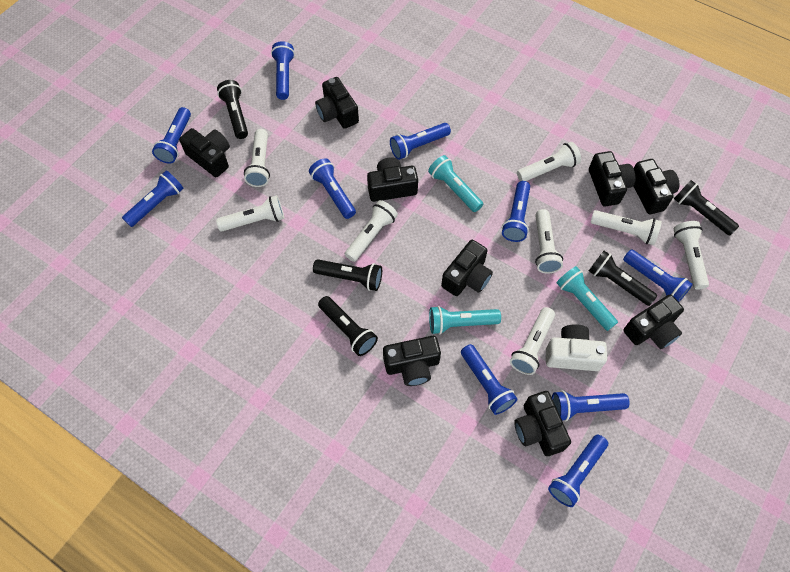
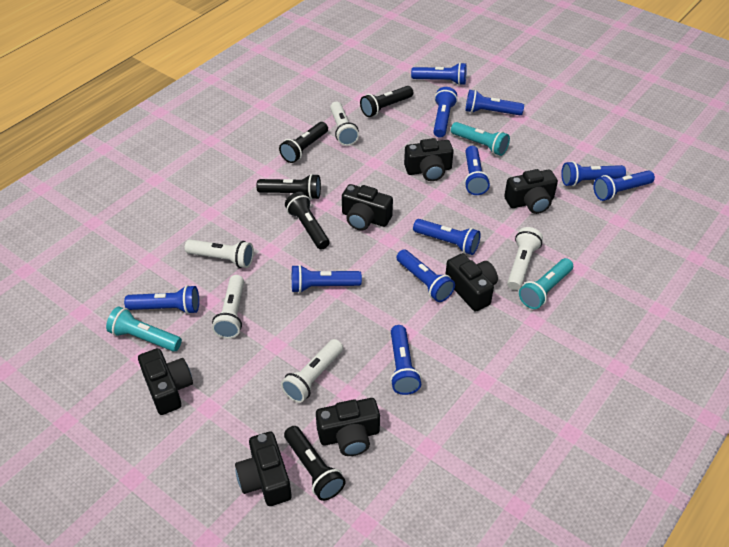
black camera: [179,128,230,177] [315,77,359,129] [367,157,418,202] [383,336,441,386] [441,240,493,296] [514,391,571,456] [589,151,636,207] [623,295,684,349] [633,159,679,214] = 9 -> [138,348,193,415] [235,431,292,506] [316,398,380,456] [342,184,393,231] [404,138,454,181] [445,254,498,312] [504,169,558,214] = 7
blue flashlight: [122,171,184,227] [152,107,191,164] [271,41,295,100] [309,158,356,219] [390,123,451,160] [461,344,518,415] [502,181,530,242] [548,435,608,507] [552,391,630,421] [623,249,693,302] = 10 -> [124,285,199,314] [292,265,362,293] [390,325,422,395] [396,249,455,302] [411,62,467,85] [413,219,481,255] [433,87,457,138] [464,146,490,195] [465,90,524,115] [561,161,626,187] [593,170,655,201] = 11
white camera: [546,324,607,371] = 1 -> none = 0
white flashlight: [216,195,284,231] [244,129,270,187] [345,200,398,262] [510,307,555,375] [517,142,581,181] [535,209,563,274] [590,210,662,245] [674,221,709,290] = 8 -> [185,239,254,268] [212,275,244,339] [281,339,343,403] [330,102,359,146] [507,227,543,290] = 5

